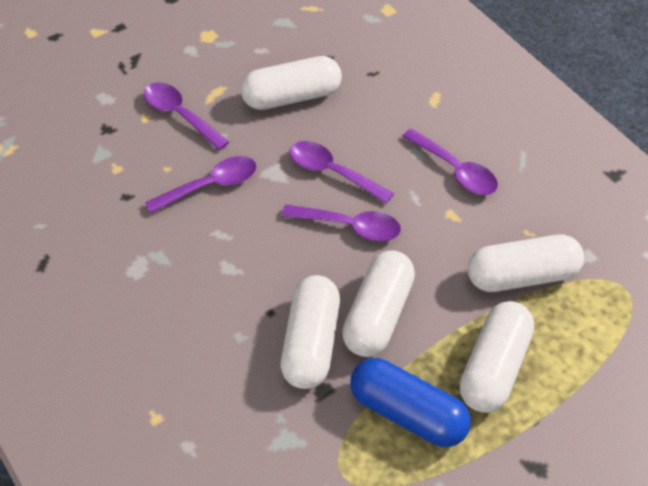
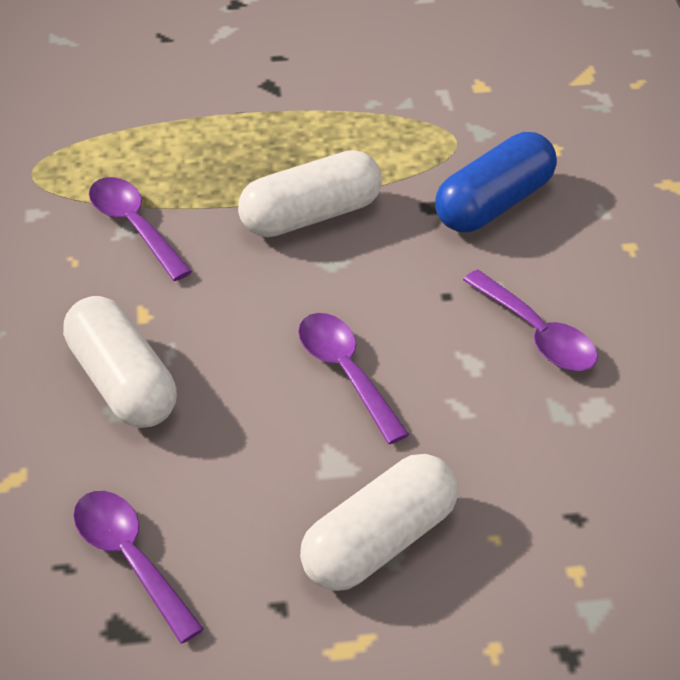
purple spoon: [144,82,229,150] [145,156,257,214] [281,204,401,241] [290,141,394,204] [402,128,498,195] = 5 -> [73,491,204,643] [89,177,192,281] [298,313,410,444] [463,270,598,371] = 4
white capsule: [241,56,342,110] [281,275,340,389] [342,251,415,357] [460,301,534,413] [468,235,584,292] = 5 -> [63,296,177,428] [238,150,382,237] [300,454,458,591] = 3

